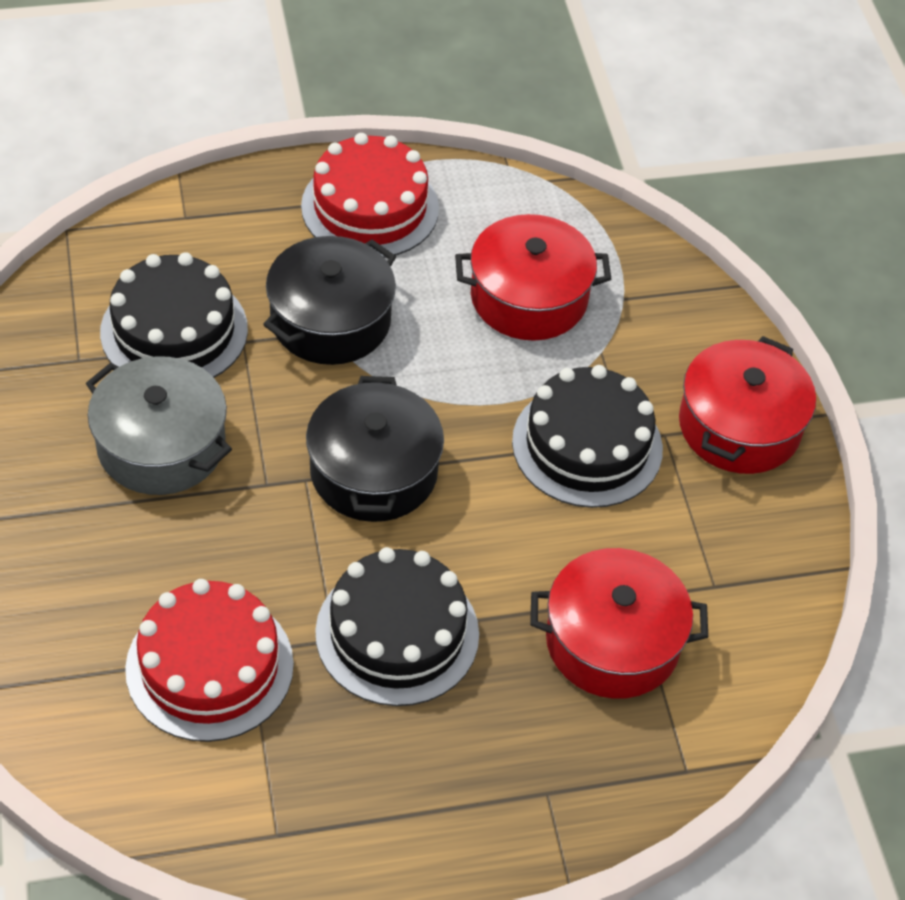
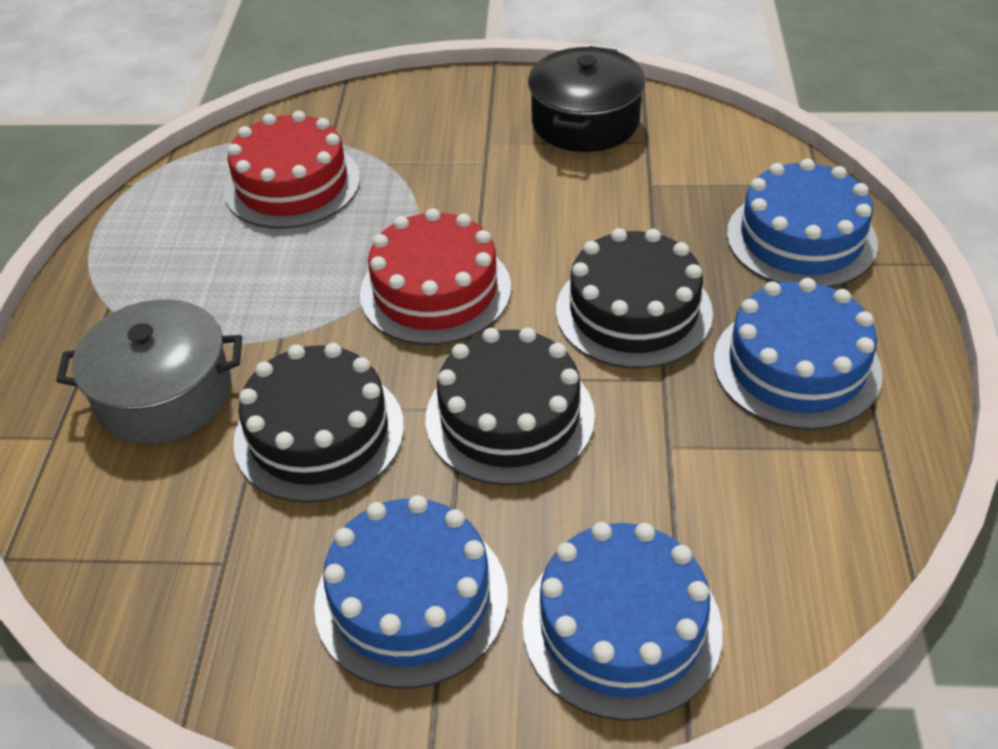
black pot: [263,236,396,365] [306,376,444,522] = 2 -> [528,46,645,152] = 1
blue cake: none = 0 -> [314,495,508,689] [523,522,723,721] [714,278,883,430] [727,158,878,287] = 4
red pot: [455,214,611,341] [530,548,708,699] [679,336,816,474] = 3 -> none = 0

